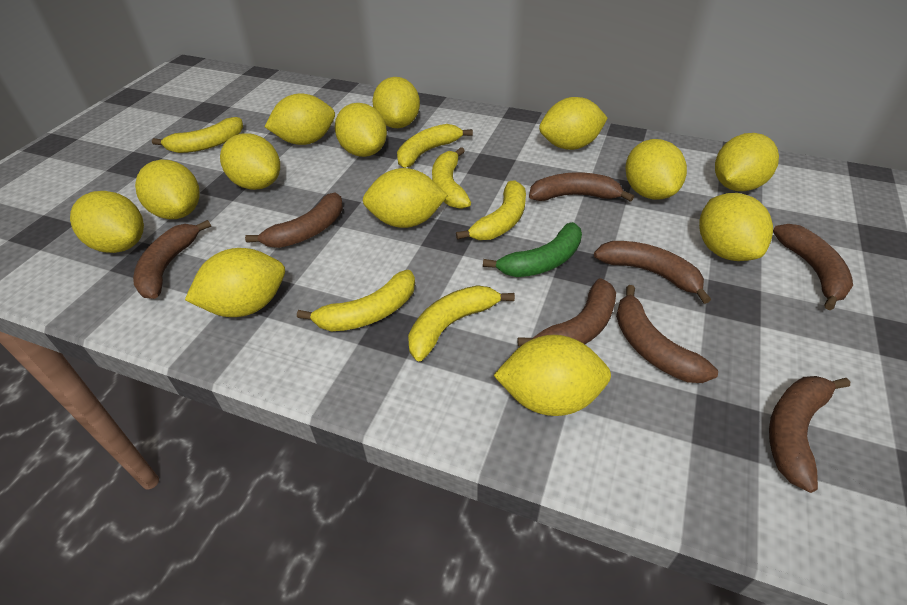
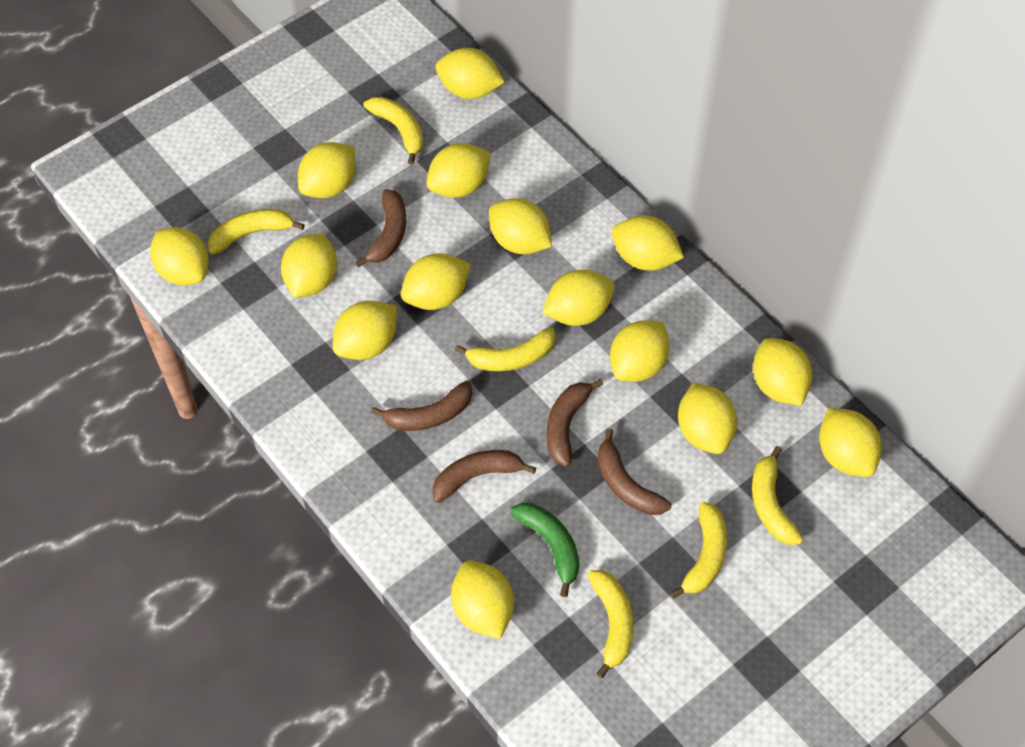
brown banana: [133,220,211,299] [245,192,343,248] [518,278,616,346] [529,172,634,202] [594,241,711,304] [616,285,718,383] [769,376,850,493] [773,224,853,310] = 8 -> [355,189,406,267] [371,381,472,431] [432,450,536,503] [546,379,603,467] [597,428,671,515] = 5
yellow lemon: [70,191,144,253] [135,160,200,219] [185,248,285,317] [220,134,280,190] [264,93,335,145] [335,103,387,157] [363,168,448,228] [372,77,420,128] [493,335,611,416] [539,97,608,150] [625,139,687,200] [699,193,773,261] [715,133,779,191] = 13 -> [150,227,209,285] [281,234,337,298] [298,142,356,198] [333,301,397,360] [401,253,470,310] [426,143,490,198] [436,48,505,99] [451,560,514,639] [489,198,552,254] [542,270,614,326] [610,320,670,382] [611,216,684,271] [678,382,737,454] [753,338,812,406] [819,408,882,477] = 15

